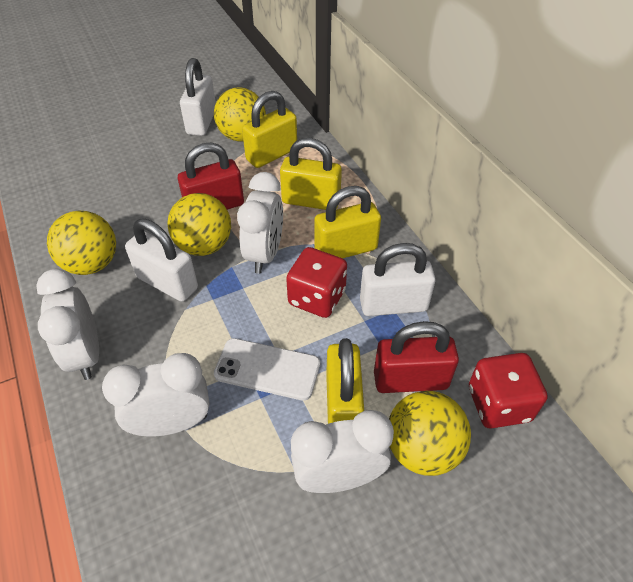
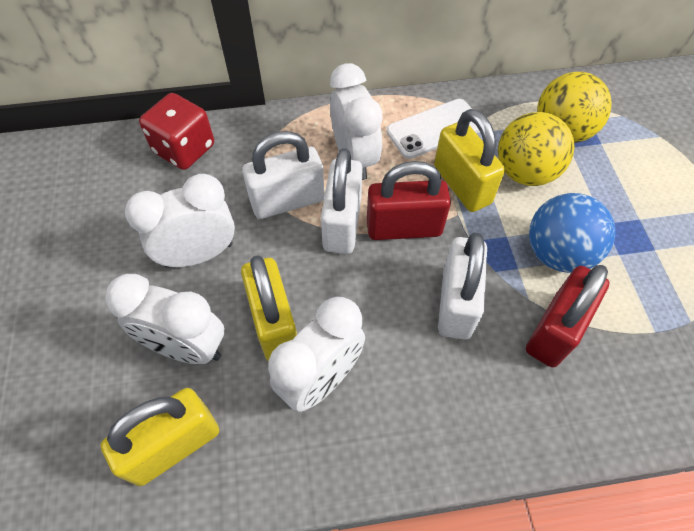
blue ball: none = 0 -> [529,193,616,273] = 1
red dice: [286,247,347,318] [469,353,548,429] = 2 -> [139,93,214,170] = 1
yellow ball: [47,211,116,275] [167,193,231,256] [214,87,266,142] [389,391,471,476] = 4 -> [498,112,575,186] [537,72,612,143] = 2
yellow padlock: [242,91,297,168] [280,138,342,210] [314,186,381,258] [326,338,364,424] = 4 -> [101,388,219,486] [241,255,297,361] [434,109,505,212] = 3

